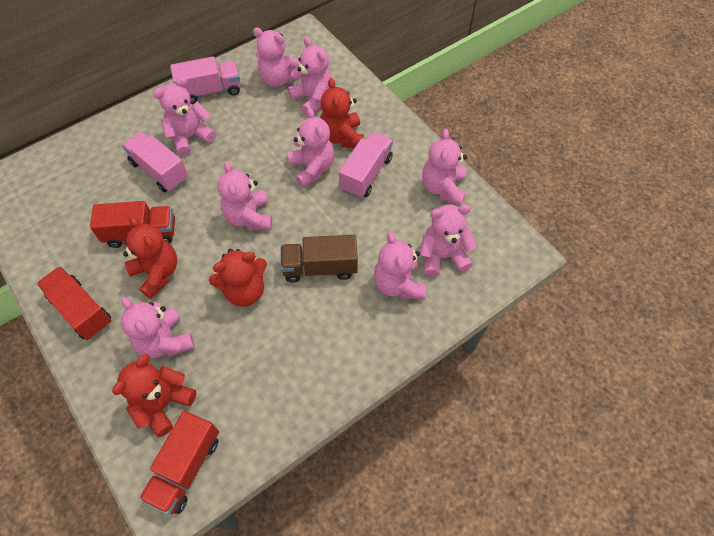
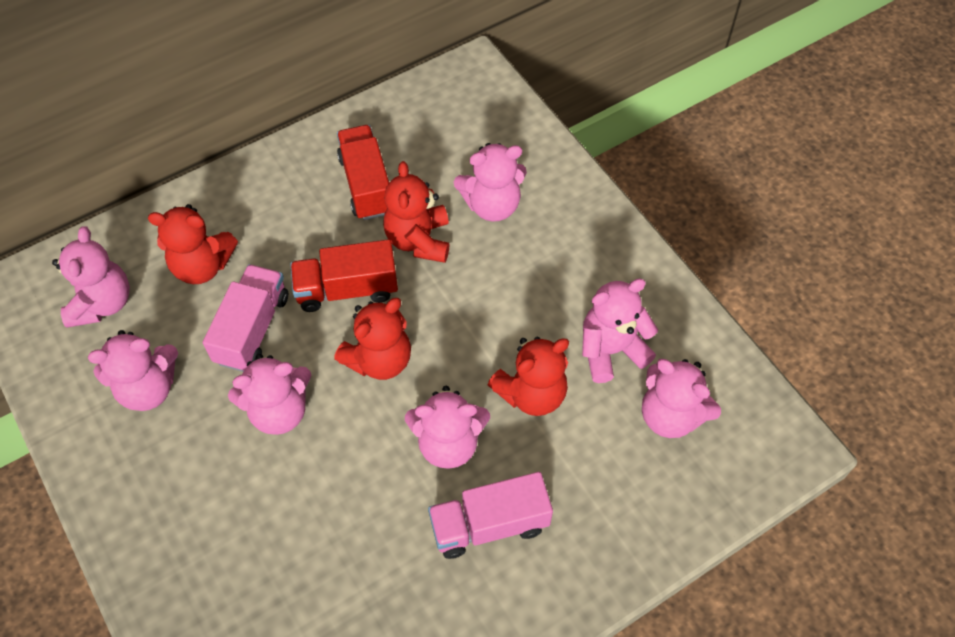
brown truck: [280,235,358,283] = 1 -> none = 0
pink teddy bear: [121,297,195,358] [153,77,216,156] [218,161,272,230] [253,27,300,87] [288,37,332,115] [288,108,335,188] [374,232,426,299] [420,204,477,277] [422,129,467,206] = 9 -> [52,226,130,328] [88,330,178,411] [228,354,311,435] [405,386,490,469] [454,143,527,222] [582,278,658,383] [642,359,721,438] = 7
pink truck: [122,132,188,192] [170,56,241,104] [339,132,393,199] = 3 -> [203,264,288,372] [428,472,553,559] = 2
red truck: [37,266,111,340] [90,201,175,248] [139,411,219,515] = 3 -> [290,239,398,312] [337,125,389,220] = 2

